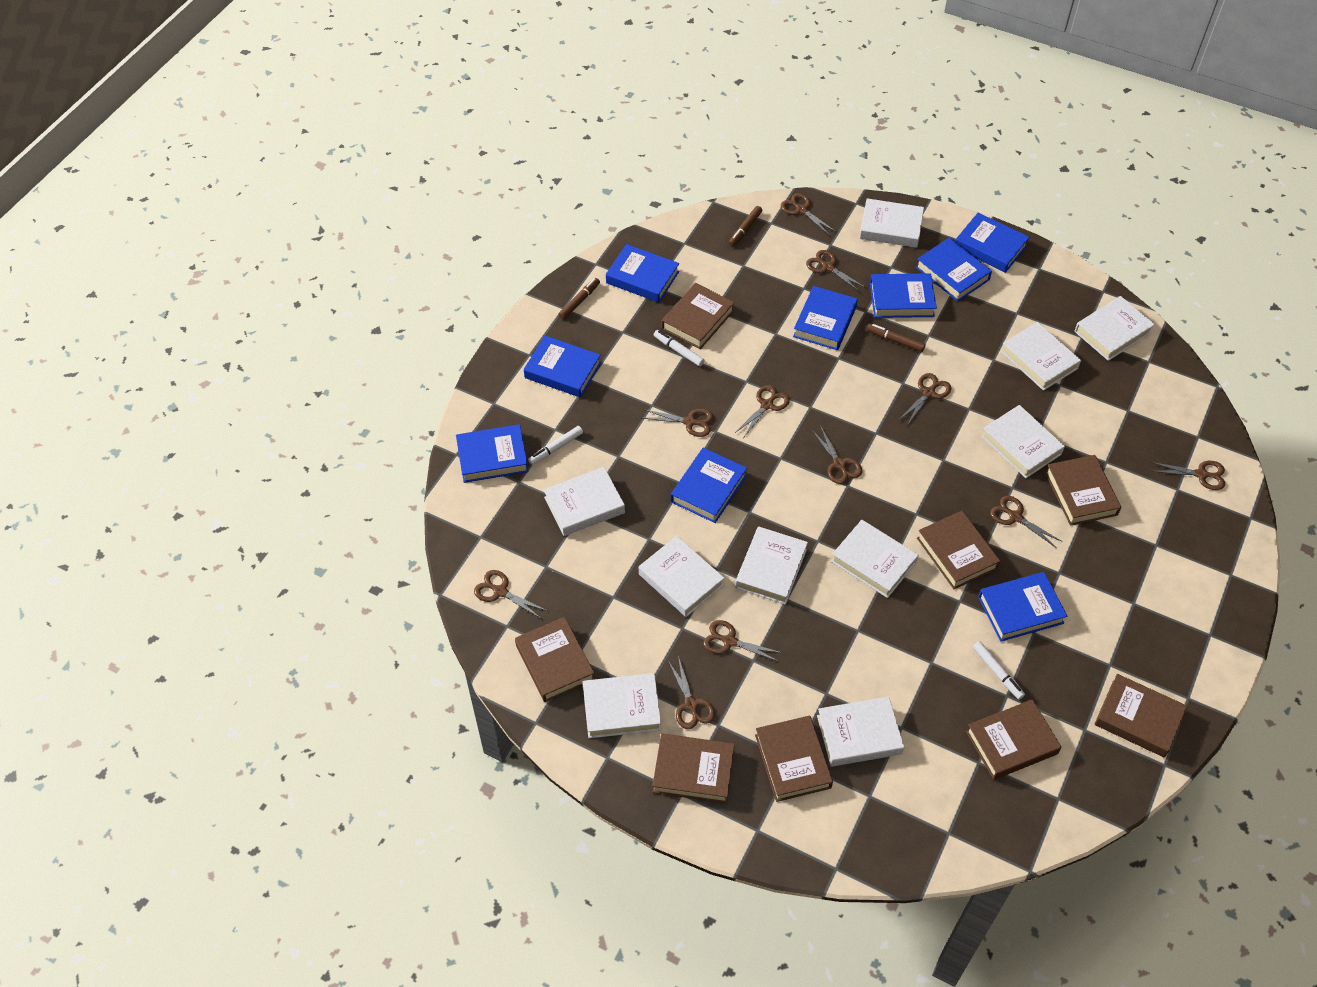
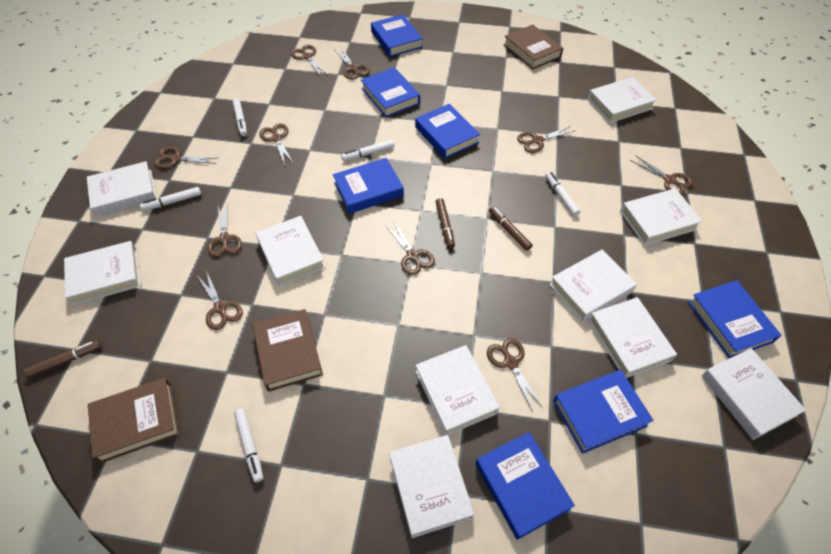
blue book: [456,424,529,483] [524,336,601,398] [606,244,679,303] [671,448,747,523] [793,286,858,350] [870,273,937,318] [916,238,992,301] [955,213,1029,273] [978,572,1067,642] = 9 -> [333,158,404,214] [361,67,420,117] [371,14,423,57] [415,104,480,159] [476,432,575,540] [553,370,654,454] [688,280,781,358] = 7
brown book: [515,617,594,702] [652,733,735,803] [662,283,734,349] [755,715,833,802] [917,511,1000,589] [966,699,1061,780] [1045,455,1122,526] [1094,674,1187,758] = 8 -> [88,378,180,463] [252,309,323,392] [503,25,563,69] = 3
brown scissors: [474,570,547,618] [642,409,713,437] [668,656,715,729] [703,620,782,662] [735,385,790,437] [781,193,836,235] [806,250,866,292] [811,425,862,484] [899,373,951,424] [990,496,1063,548] [1151,461,1225,490] = 11 -> [154,147,216,169] [198,271,243,330] [208,204,242,257] [259,123,294,165] [291,45,327,75] [335,47,370,80] [386,221,435,275] [487,338,543,412] [517,126,576,153] [630,155,693,195] = 10
white marker: [528,426,583,465] [654,330,704,366] [973,641,1025,700] = 3 -> [140,187,201,211] [233,98,247,136] [234,409,263,482] [341,140,394,161] [545,172,581,216] = 5

